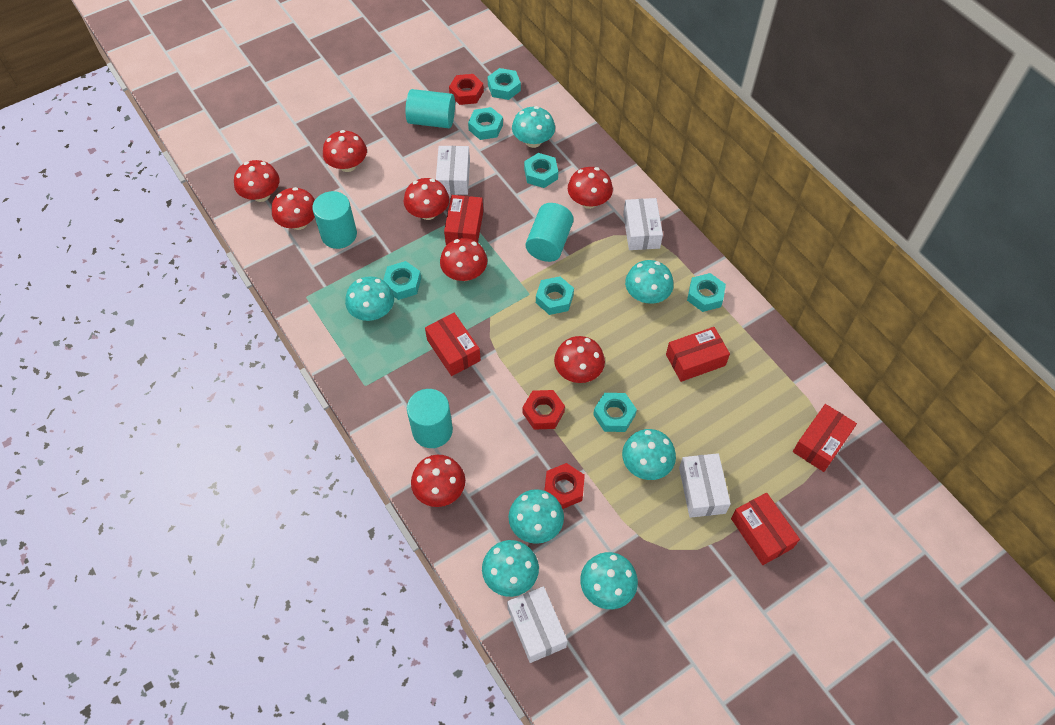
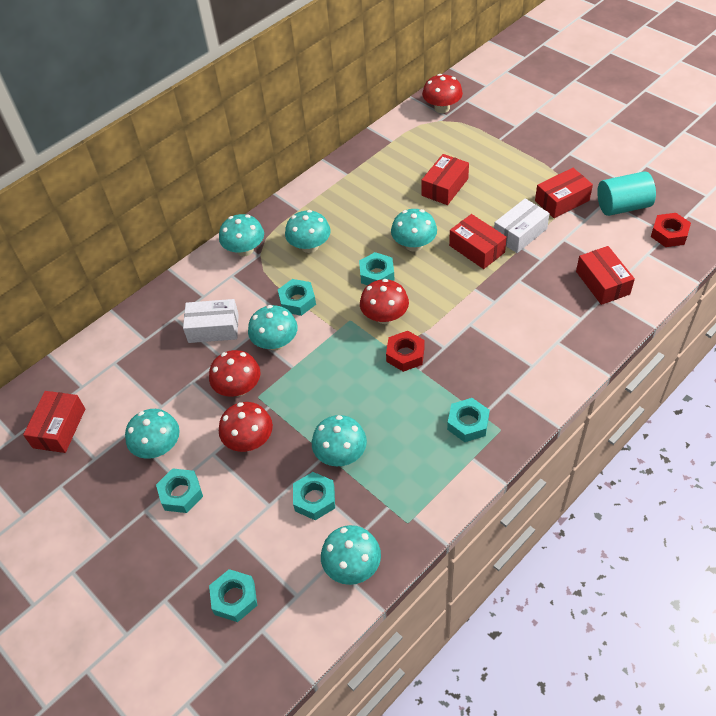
red mushroom: [234,160,280,202] [272,187,315,230] [323,130,367,172] [404,178,449,220] [411,455,465,507] [440,238,487,281] [554,336,605,383] [568,167,613,209] = 8 -> [209,350,260,397] [219,402,273,452] [360,279,409,324] [422,74,463,113] = 4
red nut: [449,74,484,105] [522,390,565,430] [544,463,585,509] = 3 -> [386,331,425,372] [651,213,691,247] = 2
turquoise cylinder: [312,191,357,249] [405,89,455,128] [407,389,453,448] [526,203,574,262] = 4 -> [597,171,656,216] = 1
turquoise nut: [383,261,421,300] [468,107,503,140] [487,68,521,100] [524,153,558,188] [536,276,574,315] [593,393,637,432] [687,273,726,312] = 7 -> [156,468,203,513] [209,569,257,622] [278,279,316,316] [293,472,335,520] [359,252,394,285] [447,398,490,442] = 6
white box: [436,146,470,195] [507,586,567,663] [623,198,663,250] [679,453,731,518] = 4 -> [183,299,239,343] [494,198,550,253] = 2

